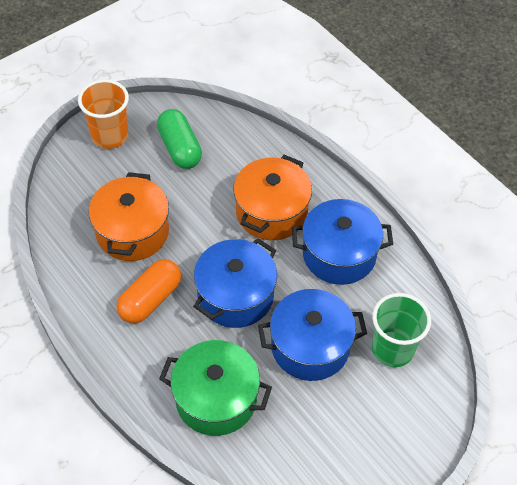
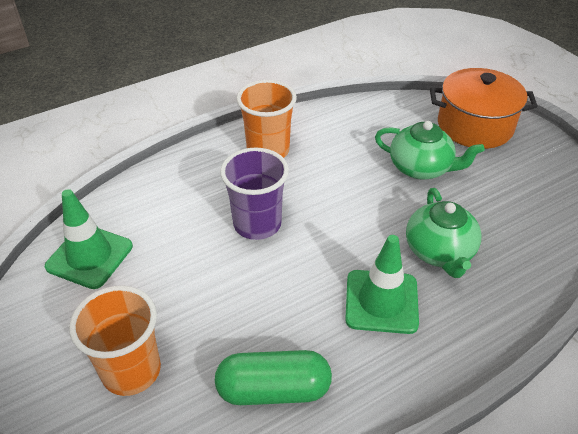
blue pot: [193,238,277,328] [258,289,367,381] [292,199,393,285] = 3 -> none = 0
green cup: [372,293,431,367] = 1 -> none = 0
green pot: [159,340,272,436] = 1 -> none = 0
green teapot: none = 0 -> [375,121,485,179] [406,188,482,278] = 2
green traffic cone: none = 0 -> [45,189,133,289] [345,235,419,334] = 2
orange capsule: [117,259,181,323] = 1 -> none = 0
orange cup: [78,79,129,149] = 1 -> [69,285,161,396] [236,80,297,158] = 2
orange pot: [89,172,169,261] [234,155,312,240] = 2 -> [430,68,538,149] = 1
purple cup: none = 0 -> [220,148,289,240] = 1

